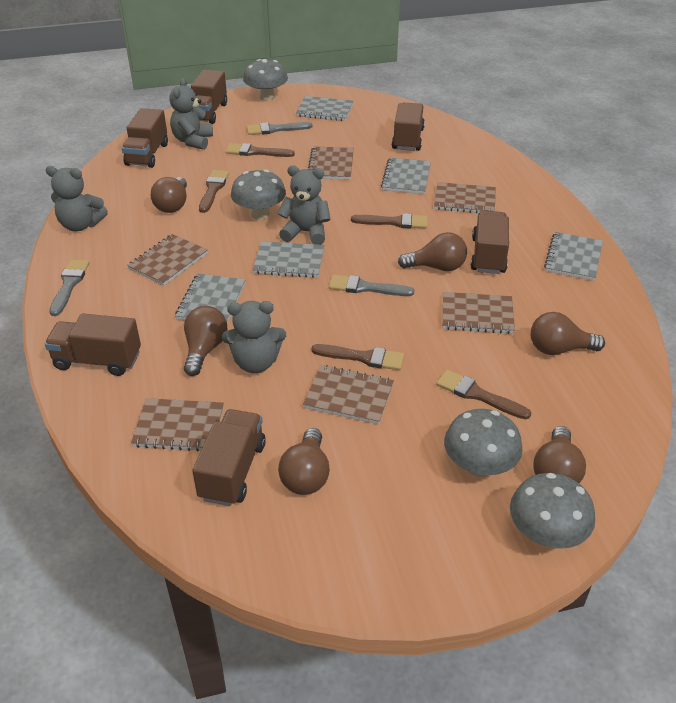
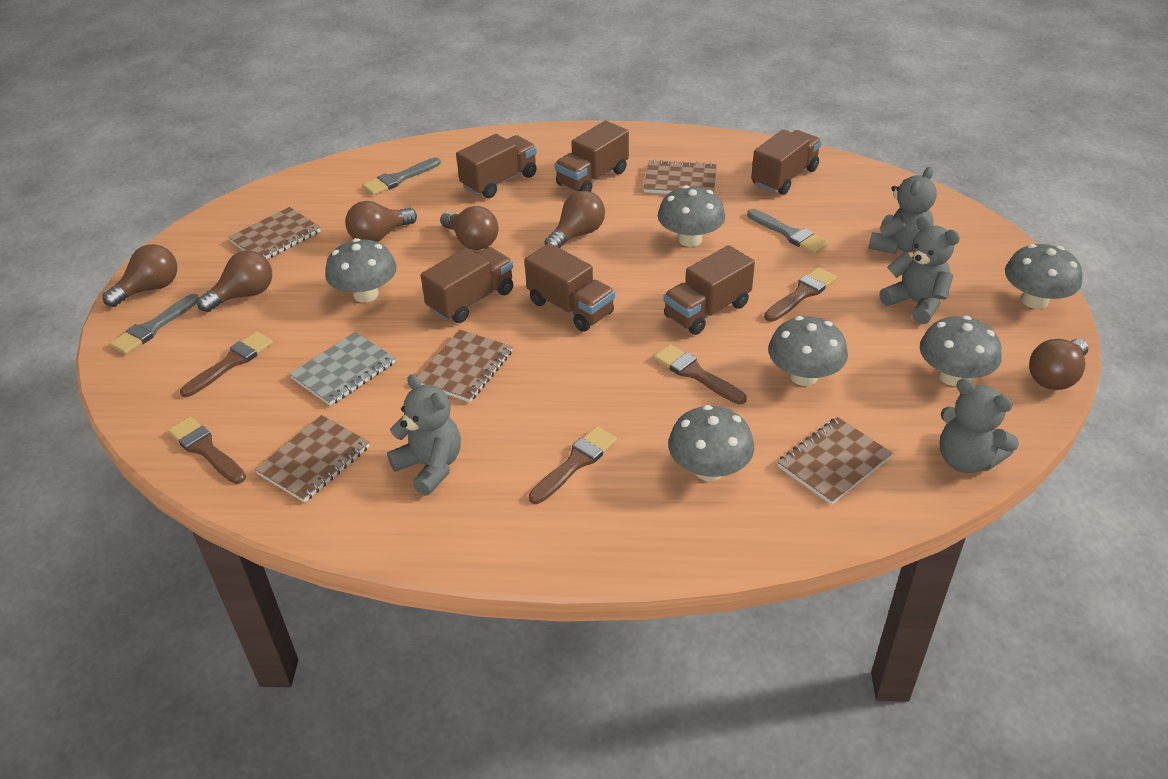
brown notebook: [127,234,208,286] [131,398,224,451] [303,365,394,424] [308,146,354,180] [434,182,496,213] [442,292,515,334] = 6 -> [229,207,321,259] [255,415,370,503] [417,330,513,402] [643,160,717,194] [777,417,893,505] = 5
grey mushroom: [231,170,286,219] [243,59,288,100] [444,409,523,477] [510,473,595,549] = 4 -> [325,238,397,303] [658,185,725,247] [668,405,754,481] [768,316,848,386] [920,316,1002,386] [1005,244,1082,309] = 6
grey notebook: [175,273,246,323] [253,241,324,278] [296,96,353,121] [381,158,431,194] [544,232,603,281] = 5 -> [290,332,395,406] = 1

